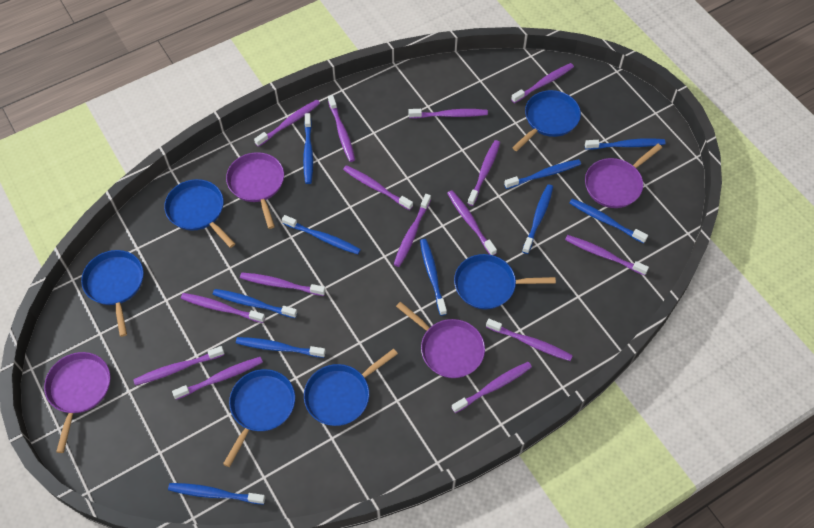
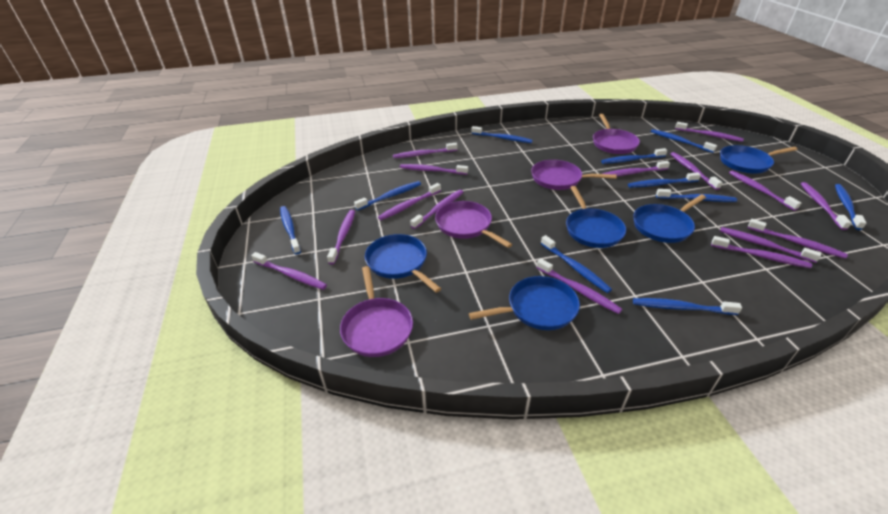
blue pan: [81,250,144,337] [164,179,235,248] [223,369,295,467] [304,349,398,426] [454,254,556,309] [512,90,581,151] = 6 -> [365,234,441,293] [469,276,580,330] [566,186,626,248] [633,194,706,243] [720,145,798,173] = 5

